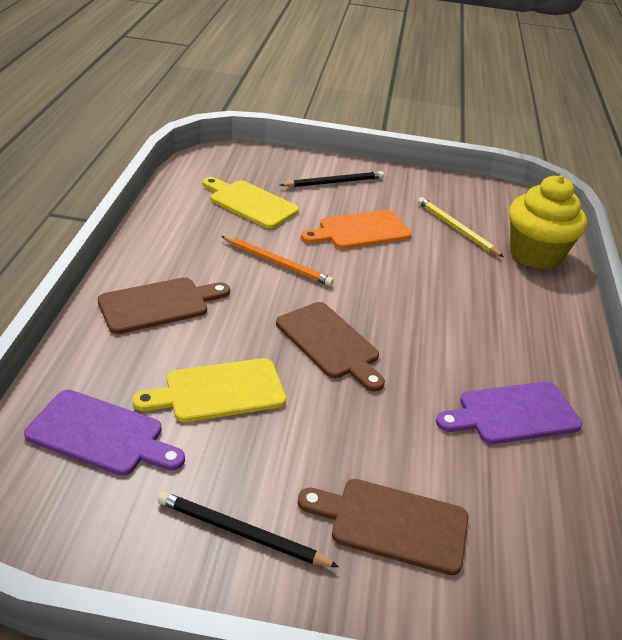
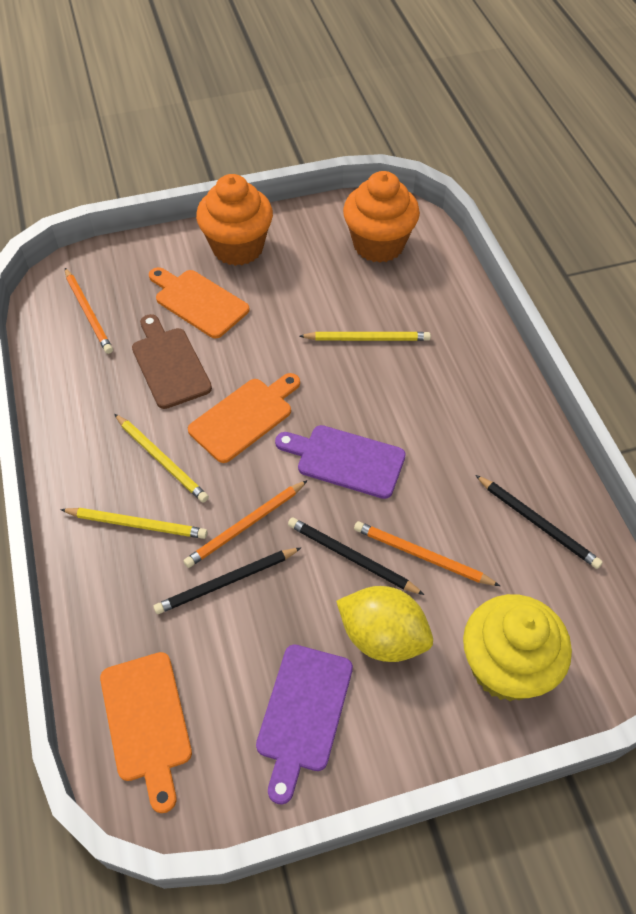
black pencil: [157,491,339,567] [280,171,384,187] = 2 -> [153,548,301,614] [288,517,424,595] [475,475,603,569] = 3
brown cutting board: [98,277,230,334] [276,302,385,391] [298,479,469,575] = 3 -> [132,314,212,409] = 1
orange cupcake: none = 0 -> [196,174,273,266] [343,171,420,263] = 2
orange cutting board: [301,210,411,249] = 1 -> [100,652,192,813] [149,267,250,338] [188,373,300,463] = 3
orange pencil: [221,236,334,286] = 1 -> [65,268,113,354] [184,480,308,568] [354,521,500,586] = 3
yellow cutting board: [132,358,286,422] [203,177,299,229] = 2 -> none = 0
yellow lemon: none = 0 -> [336,586,433,662] = 1
yellow pencil: [418,197,504,257] = 1 -> [60,508,207,539] [114,414,209,503] [299,332,431,341] = 3

